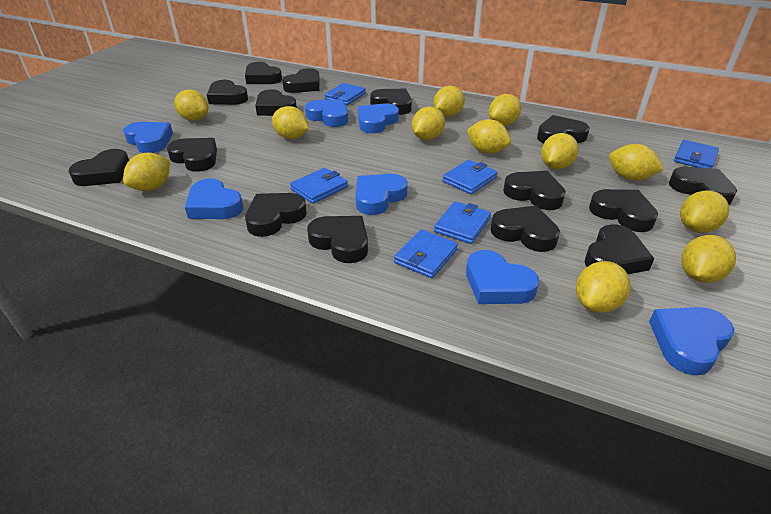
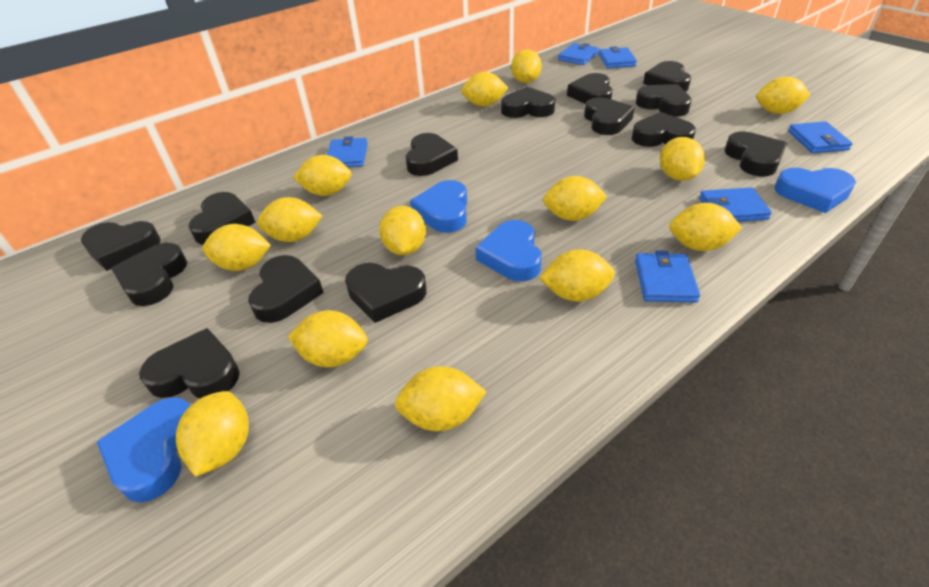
black heart: [68,149,129,186] [167,138,217,172] [207,80,248,105] [245,62,282,84] [245,193,307,237] [255,89,297,116] [282,68,320,93] [307,216,368,263] [370,89,412,115] [490,206,560,252] [503,171,566,210] [537,115,590,143] [585,224,655,274] [589,189,658,232] [669,167,737,205] = 15 -> [81,221,161,271] [111,243,187,306] [139,328,240,398] [188,192,255,245] [248,255,324,323] [345,263,427,323] [406,133,458,176] [501,87,555,118] [567,73,613,104] [584,97,635,135] [632,112,696,147] [636,84,692,116] [643,61,691,92] [724,131,787,176] = 14
blue heart: [123,122,173,153] [185,178,243,219] [305,99,348,127] [356,174,408,215] [358,103,399,133] [466,250,539,304] [649,307,734,376] = 7 -> [97,397,191,503] [410,180,467,233] [475,220,542,281] [775,168,856,213] = 4
yellow lemon: [123,153,170,191] [174,90,208,121] [272,106,309,139] [412,107,445,140] [433,86,465,117] [467,119,511,154] [489,94,522,126] [541,133,578,169] [576,261,630,313] [609,144,664,181] [680,191,729,233] [681,235,736,283] = 12 -> [176,391,249,477] [202,224,271,271] [257,197,322,242] [288,310,368,368] [293,155,352,196] [379,206,426,255] [395,366,487,431] [461,72,508,106] [511,49,542,83] [539,250,615,302] [543,176,607,221] [660,137,705,181] [669,203,742,251] [757,77,810,114] = 14

